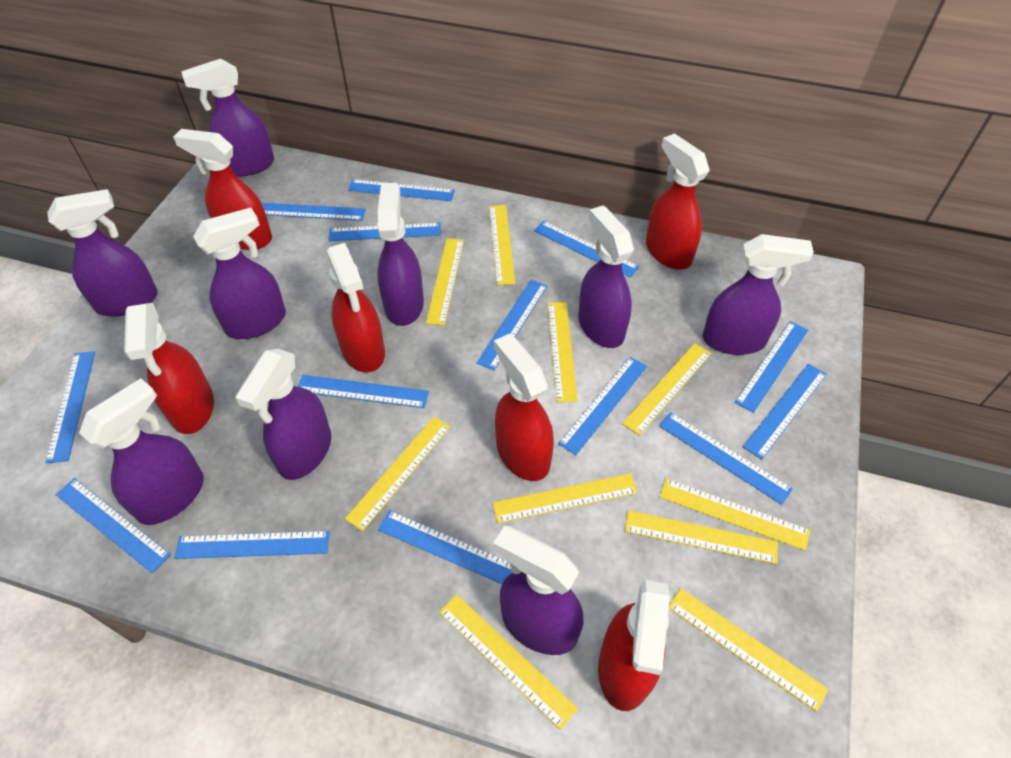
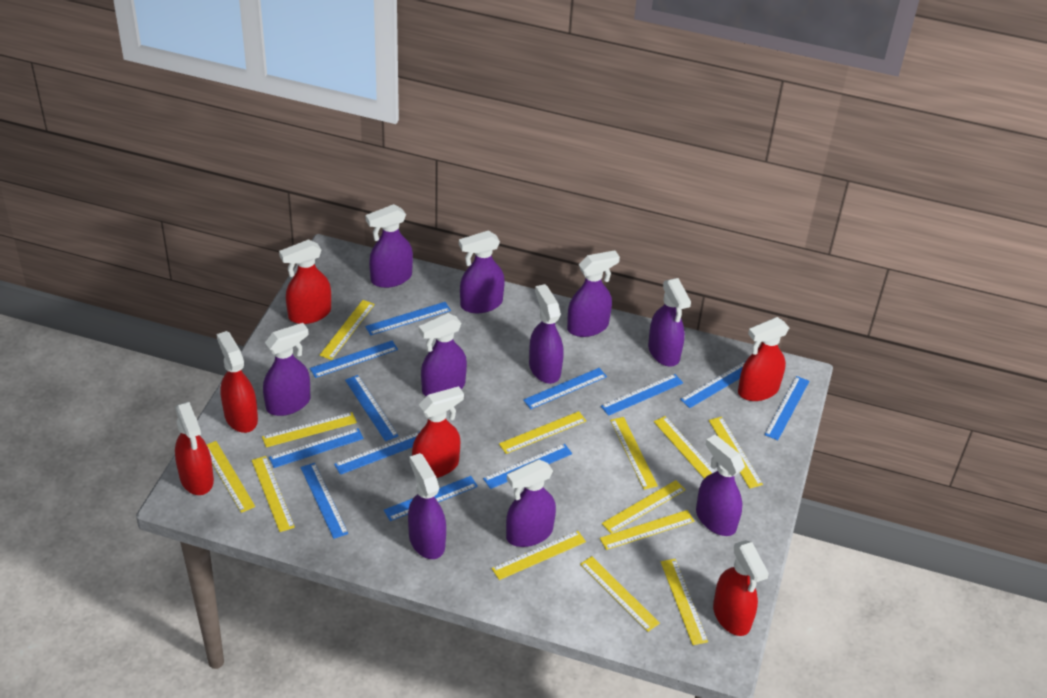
blue ruler: [45,351,95,463] [55,478,171,573] [174,531,330,559] [262,203,366,221] [298,375,429,408] [329,223,441,241] [348,179,455,201] [378,510,512,584] [477,280,547,370] [534,221,639,278] [558,357,647,455] [659,412,793,505] [735,321,808,413] [743,364,827,459] = 14 -> [269,428,364,468] [301,463,348,539] [310,341,398,378] [334,432,419,475] [345,375,398,441] [365,302,451,336] [384,476,478,521] [483,444,572,489] [523,368,607,409] [601,374,683,416] [680,361,746,408] [765,376,809,440] = 12
purple spray bottle: [47,189,158,317] [79,378,204,525] [181,59,274,177] [193,208,286,339] [235,349,331,480] [377,183,424,326] [493,526,583,655] [578,205,634,348] [703,234,814,355] = 9 -> [263,323,310,416] [366,204,413,288] [408,453,446,559] [419,313,467,396] [459,230,505,313] [506,460,556,547] [529,284,563,384] [567,250,620,337] [648,278,691,367] [696,435,745,536] = 10
yellow ruler: [345,417,451,531] [426,238,464,326] [439,594,578,730] [489,205,515,285] [493,473,638,523] [548,302,578,402] [622,343,712,435] [625,510,778,564] [660,478,810,551] [669,588,828,712] = 10 -> [207,441,255,513] [252,456,295,532] [262,412,357,447] [319,300,375,360] [492,531,586,580] [499,411,586,454] [580,556,660,632] [600,510,694,550] [602,480,686,534] [610,417,658,490] [654,416,715,479] [661,559,708,645] [709,417,763,489] = 13

